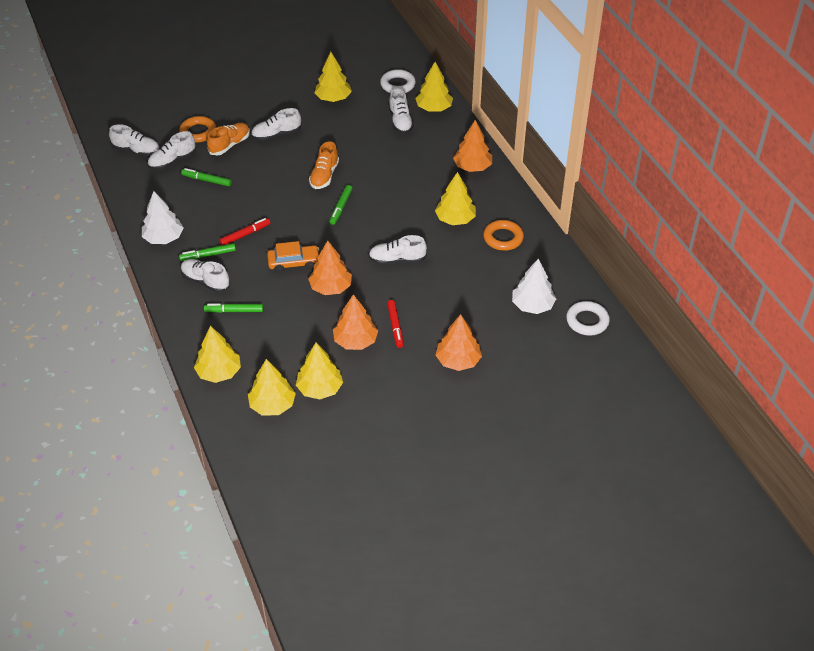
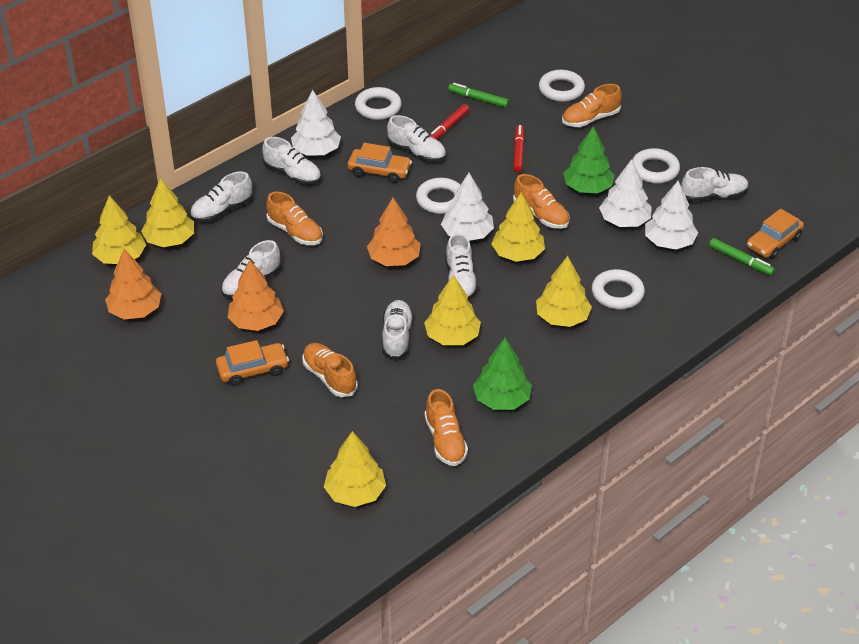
green marker: [179,243,236,261] [181,168,232,186] [204,303,263,313] [329,185,352,225] = 4 -> [448,83,509,108] [709,238,775,275] = 2
green tree: none = 0 -> [473,338,532,410] [563,126,615,193] = 2
orange car: [267,241,319,273] = 1 -> [216,340,289,386] [348,143,412,183] [747,209,804,259] = 3
orange ring: [179,116,217,143] [483,220,524,251] = 2 -> none = 0
orange shoe: [207,123,250,155] [309,141,339,189] = 2 -> [266,191,323,245] [302,343,358,397] [424,389,468,466] [513,174,570,229] [562,84,622,127] = 5
orange tree: [308,240,352,295] [333,294,378,350] [436,314,482,371] [453,120,492,172] = 4 -> [105,249,161,319] [228,260,284,331] [367,198,421,266] = 3
white ring: [380,69,416,93] [566,301,610,336] = 2 -> [355,87,402,120] [416,178,461,214] [539,70,585,102] [592,269,645,309] [632,148,680,184] = 5
white shoe: [109,124,160,156] [148,131,196,170] [181,259,230,292] [251,108,301,141] [368,235,427,264] [389,88,414,134] = 6 -> [190,171,253,222] [221,240,282,298] [262,137,321,185] [382,300,413,360] [387,115,446,162] [445,233,478,300] [681,167,749,202] = 7
white tree: [142,191,183,244] [512,259,556,314] = 2 -> [291,90,341,156] [441,173,494,241] [599,159,652,227] [645,181,698,249] = 4

